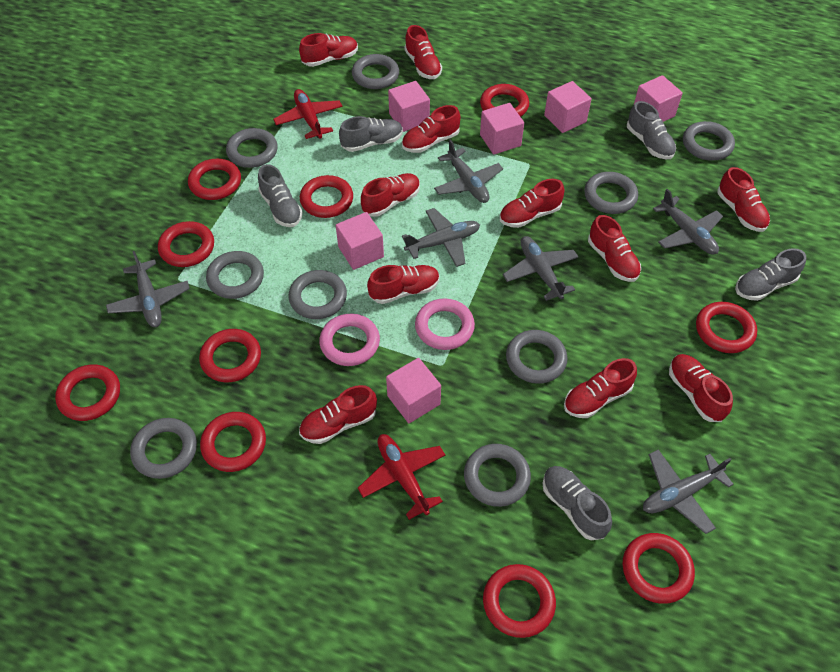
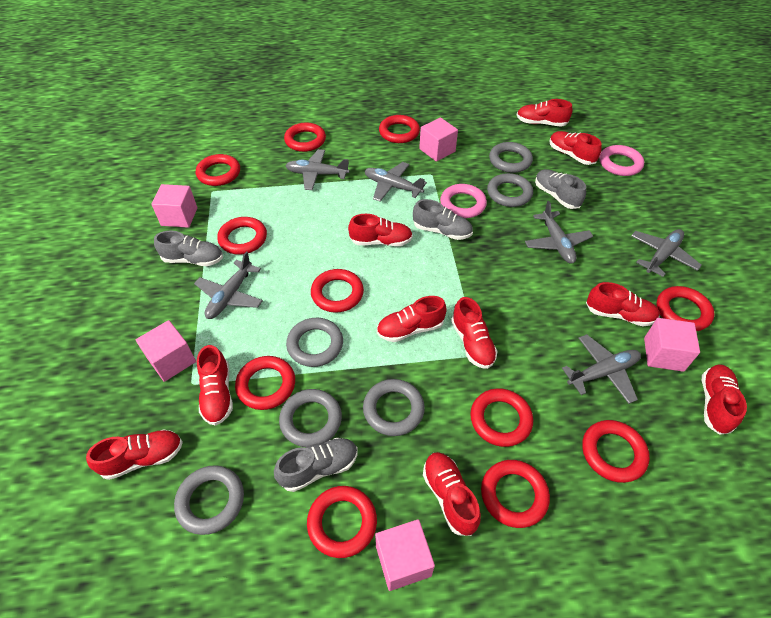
grey ring: [130,418,197,479] [206,251,264,299] [226,128,278,168] [288,270,347,319] [352,54,399,89] [464,444,531,507] [506,330,567,384] [584,172,638,214] [683,121,735,161] = 9 -> [174,465,244,535] [279,389,342,447] [286,318,343,367] [363,379,425,436] [487,173,533,207] [489,142,533,173] = 6
grey shoe: [258,164,303,227] [339,116,403,152] [543,466,612,540] [627,101,676,159] [735,248,806,301] = 5 -> [154,231,223,266] [274,438,358,492] [413,199,473,240] [535,169,586,209] = 4
pink cube: [336,212,384,270] [386,358,441,423] [388,81,430,132] [480,103,524,154] [544,81,592,133] [634,75,683,122] = 6 -> [136,320,196,382] [151,184,197,228] [375,520,435,591] [419,117,458,162] [644,318,700,372] = 5
red plane: [273,89,342,139] [358,434,445,520] = 2 -> none = 0
red ring: [55,364,120,421] [158,221,214,267] [188,159,241,200] [199,329,261,382] [200,412,266,472] [300,175,353,218] [480,84,529,117] [483,564,556,638] [623,533,695,604] [696,302,757,353] = 10 -> [196,154,240,186] [217,217,267,255] [235,356,295,410] [284,123,326,152] [307,486,377,558] [311,269,364,313] [379,115,420,143] [470,388,533,447] [481,460,550,528] [582,420,650,483] [657,286,715,331] = 11
red shoe: [299,33,358,67] [299,385,377,444] [361,173,420,217] [367,265,440,304] [402,105,460,153] [405,25,442,79] [499,179,564,228] [564,358,637,418] [588,215,641,282] [669,354,733,422] [717,167,770,232] = 11 -> [86,429,183,480] [197,345,233,426] [348,214,413,246] [377,296,447,342] [423,452,481,536] [451,297,498,369] [517,99,572,127] [550,131,602,165] [586,282,660,327] [702,364,747,435] = 10

